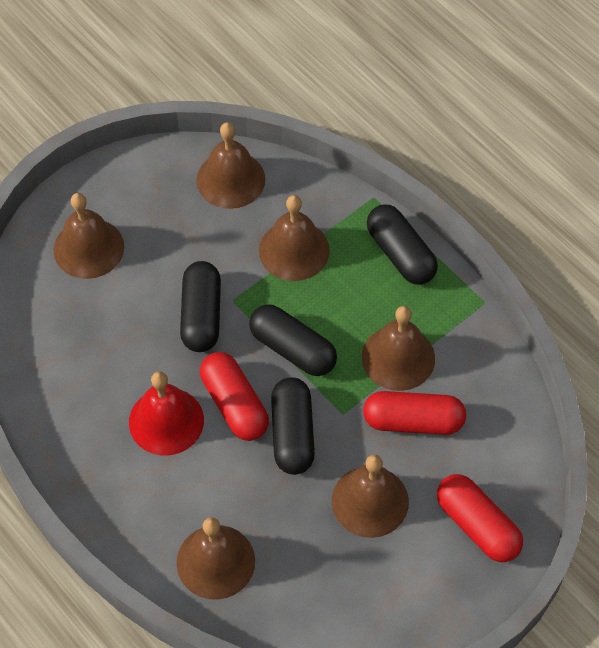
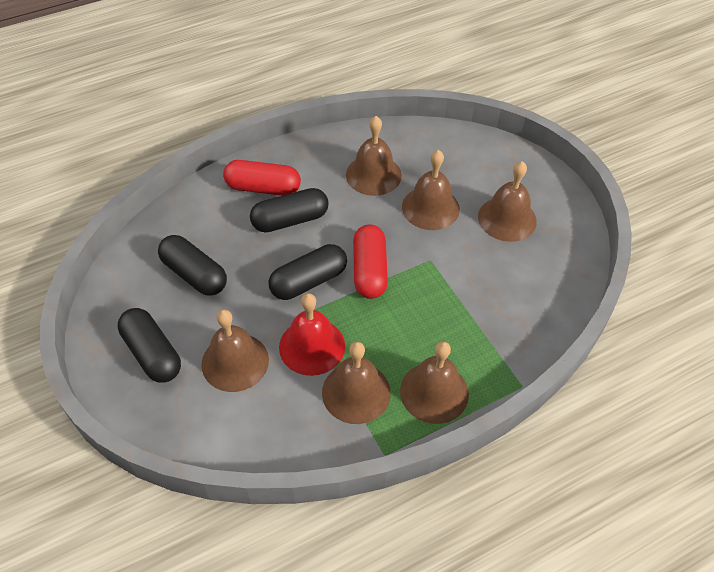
red capsule: [200,352,269,441] [363,391,466,435] [437,474,523,562] = 3 -> [223,160,301,196] [353,224,388,299] = 2

